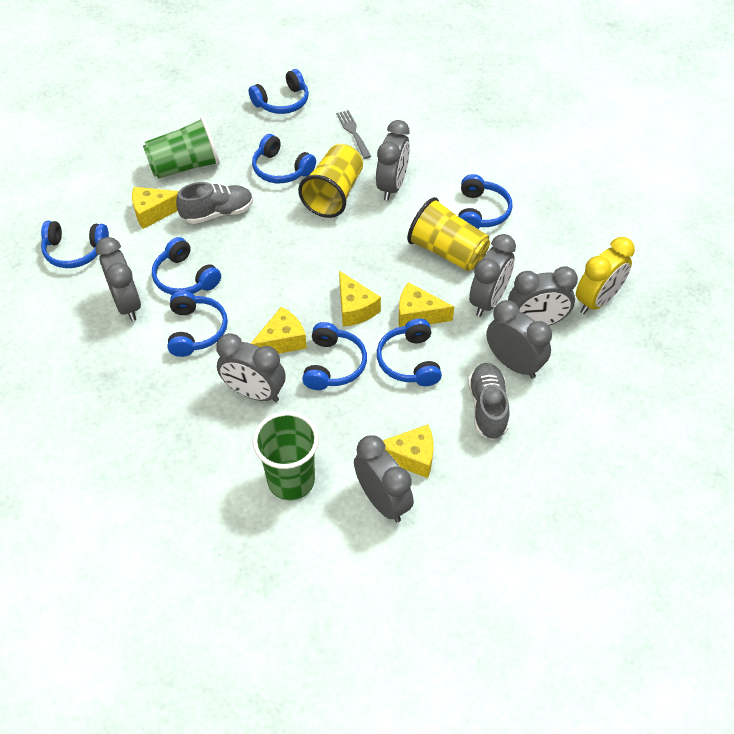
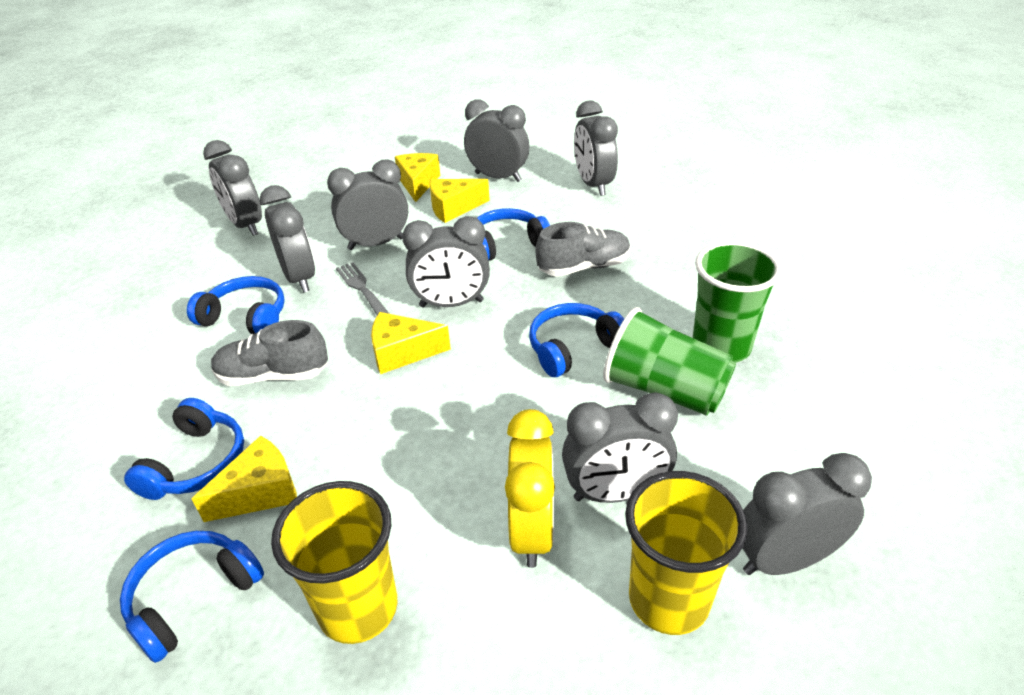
blue headphones: [41,221,109,268] [152,237,221,295] [167,291,228,357] [249,69,309,114] [252,134,316,183] [302,322,367,390] [377,319,442,386] [458,174,513,229] = 8 -> [120,531,264,663] [124,398,244,500] [187,276,285,334] [477,208,550,261] [529,303,624,377] = 5
grey clock: [95,237,141,321] [216,333,286,402] [354,435,414,522] [376,120,410,201] [469,234,516,317] [486,300,552,379] [508,266,578,326] = 7 -> [203,140,262,236] [259,185,315,293] [327,160,408,250] [402,216,490,307] [464,99,529,182] [562,392,678,503] [574,101,618,196] [742,453,872,575] = 8
yellow cheese: [132,187,179,229] [251,307,307,354] [339,271,381,327] [382,424,434,478] [398,282,454,327] = 5 -> [192,436,297,522] [371,312,451,374] [395,153,440,202] [429,179,490,223] = 4

